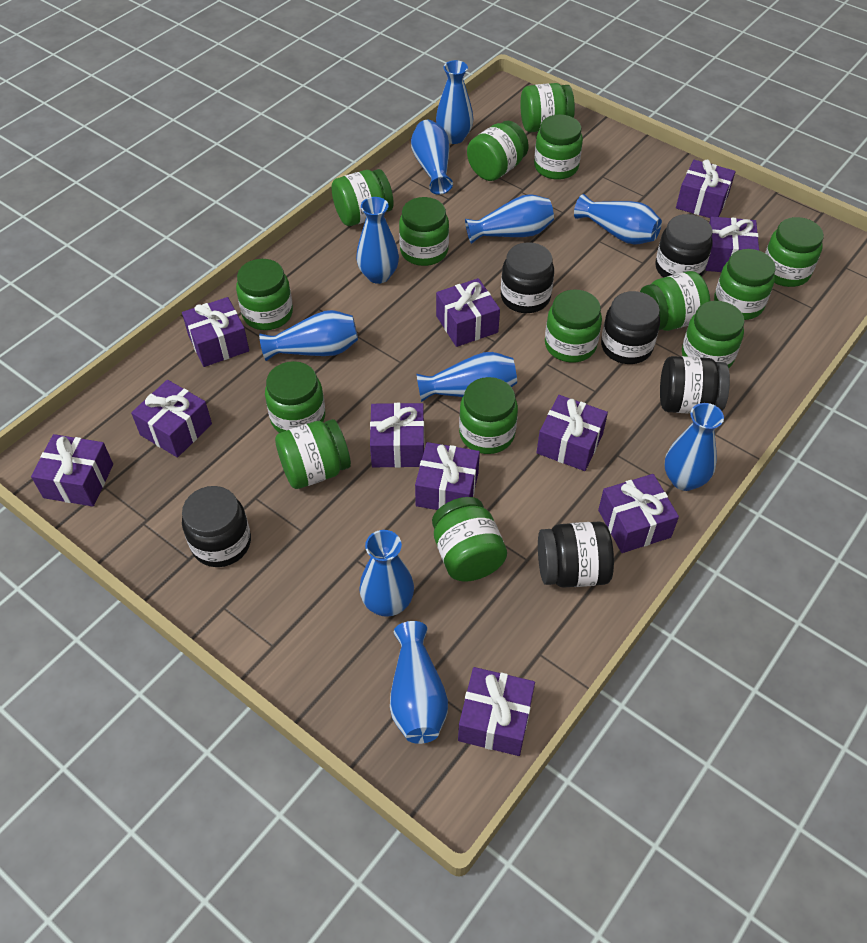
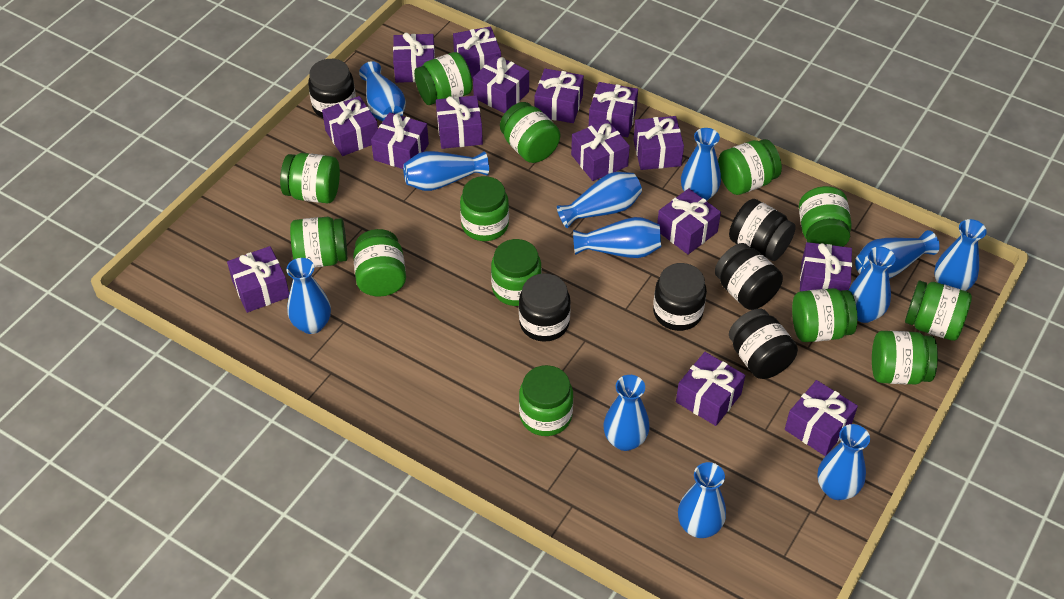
blue vase: [259,310,358,361] [356,197,399,284] [359,530,414,617] [390,621,448,744] [411,120,453,195] [417,352,517,402] [436,60,473,144] [465,194,554,244] [574,194,662,245] [665,403,724,491] = 10 -> [286,258,331,334] [359,61,406,121] [403,151,489,191] [557,172,642,228] [573,217,661,258] [603,375,650,451] [678,462,726,538] [681,128,721,201] [817,424,870,500] [849,246,896,323] [855,230,940,279] [934,219,987,291] = 12
green jar: [236,259,293,330] [265,361,325,433] [275,419,351,489] [331,169,394,226] [399,197,449,266] [432,497,507,582] [459,377,518,454] [467,121,529,181] [520,83,575,132] [534,114,583,180] [545,289,602,362] [640,271,710,331] [682,301,745,368] [714,249,776,320] [765,217,824,287] = 15 -> [280,153,340,204] [290,217,347,268] [353,229,406,296] [414,52,473,105] [460,176,509,241] [491,239,542,306] [500,102,560,163] [519,365,573,436] [718,139,782,195] [792,288,857,342] [799,186,852,247] [872,331,938,384] [905,281,972,341] = 13
purple gift: [31,434,113,506] [131,380,212,458] [182,297,249,367] [370,403,424,468] [415,442,480,510] [436,278,500,347] [458,667,535,756] [537,395,608,471] [598,474,679,553] [676,160,736,218] [706,217,759,272] = 11 -> [227,246,289,313] [322,96,378,156] [371,112,429,169] [393,33,435,83] [436,95,483,149] [453,26,501,79] [473,55,529,113] [535,69,584,123] [571,120,630,181] [589,82,638,137] [633,116,684,170] [657,188,721,255] [676,352,745,426] [785,380,858,456] [800,242,852,291] = 15

